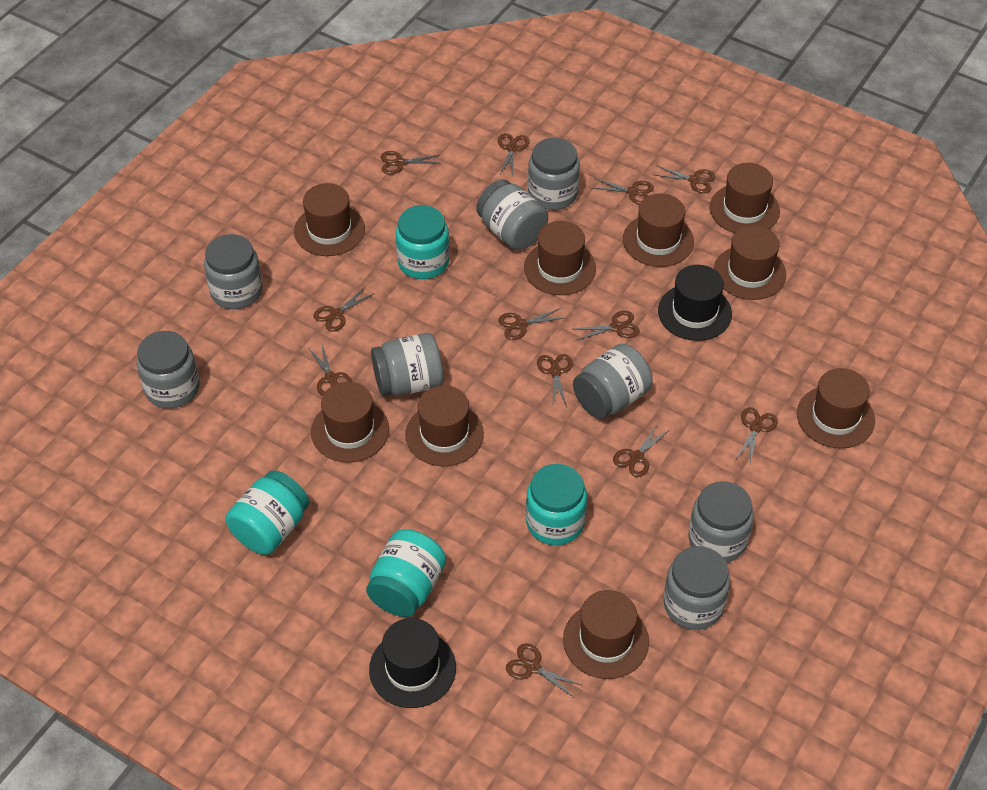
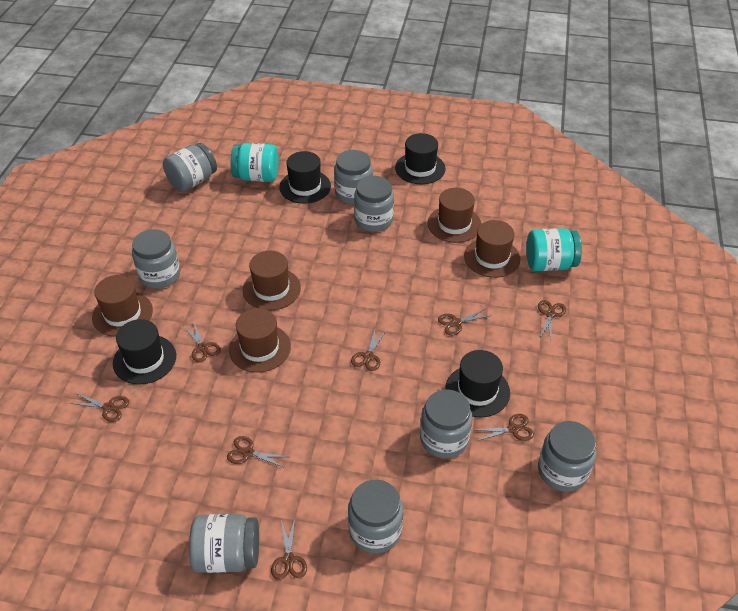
black hat: [369,618,456,708] [658,265,732,341] = 2 -> [113,319,176,385] [279,151,331,204] [395,133,446,184] [445,350,510,417] = 4
brown hat: [294,183,365,256] [311,382,389,463] [405,385,484,466] [524,221,596,295] [563,590,649,679] [623,193,694,267] [710,163,780,233] [714,225,786,300] [797,368,875,449] = 9 -> [92,275,153,337] [229,308,291,373] [243,251,301,310] [428,188,481,243] [464,220,520,278] = 5
brown scissors: [308,345,352,396] [313,287,375,332] [381,151,441,175] [498,133,530,176] [498,308,564,340] [506,643,583,697] [537,354,573,407] [575,311,640,340] [592,178,654,205] [613,423,669,477] [655,165,716,193] [736,407,778,463] = 12 -> [70,393,129,422] [184,323,221,363] [227,436,287,468] [271,518,307,580] [351,330,386,371] [438,308,489,336] [476,414,534,441] [538,300,566,339] = 8
turquoise jar: [226,470,309,555] [366,529,446,617] [395,205,450,279] [526,464,587,545] = 4 -> [231,143,279,182] [526,228,582,271] = 2

